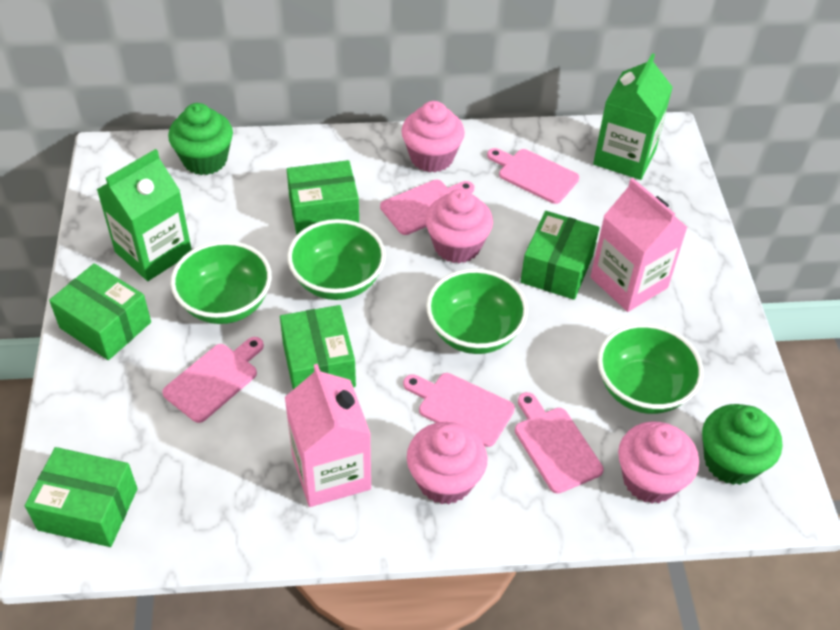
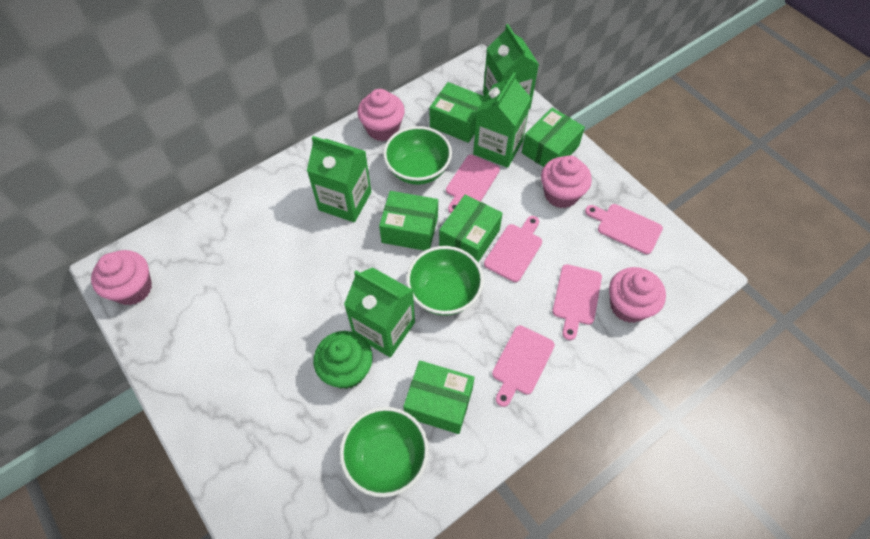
green bowl: [171,241,272,324] [287,219,386,300] [426,269,528,354] [598,323,703,414] = 4 -> [340,407,429,497] [383,126,452,185] [406,246,484,316] = 3
green carton: [96,149,192,281] [593,53,673,180] = 2 -> [307,136,371,222] [344,267,415,357] [473,72,531,168] [483,24,539,109] = 4
green cupcake: [168,103,233,175] [702,404,782,485] = 2 -> [313,331,373,389] = 1
pink carton: [285,364,371,507] [590,178,688,312] = 2 -> none = 0

